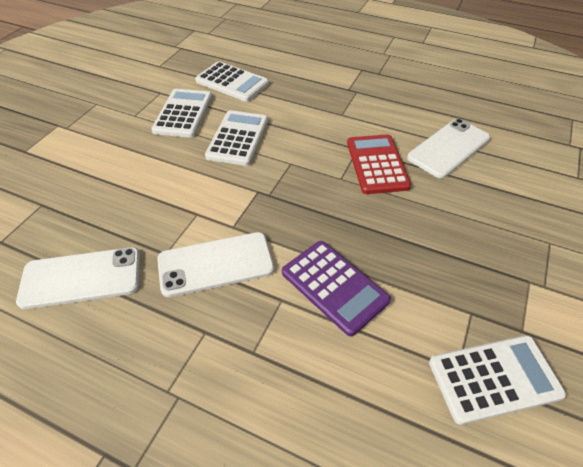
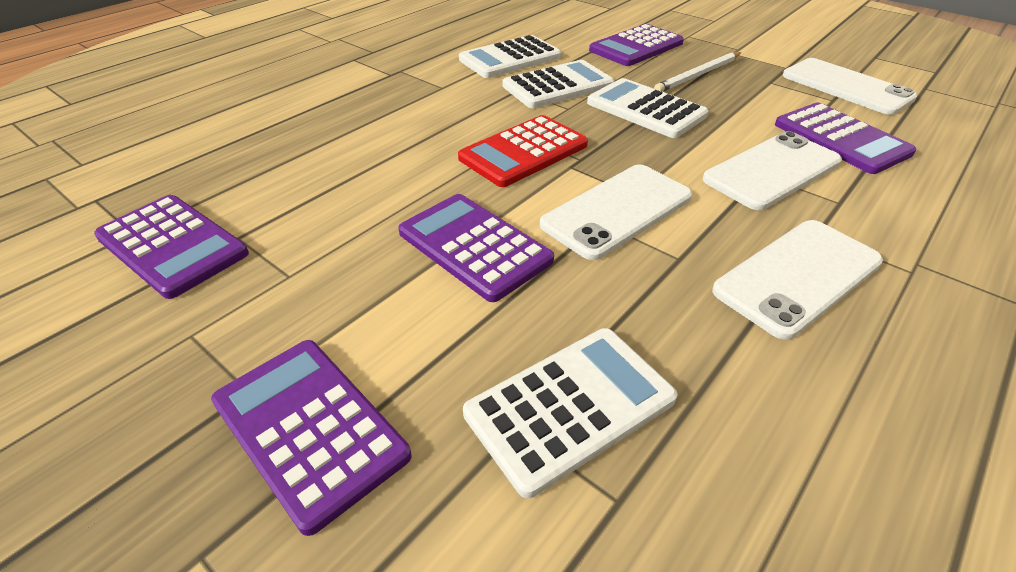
purple calculator: [282,241,391,336] = 1 -> [94,195,249,299] [211,340,411,536] [398,194,554,302] [589,24,684,66] [775,102,916,174] = 5
white pencil: none = 0 -> [654,52,741,92] = 1
white phone: [16,247,140,309] [157,232,274,297] [407,119,490,178] = 3 -> [540,164,692,260] [703,131,842,210] [712,220,883,340] [783,58,918,115] = 4

